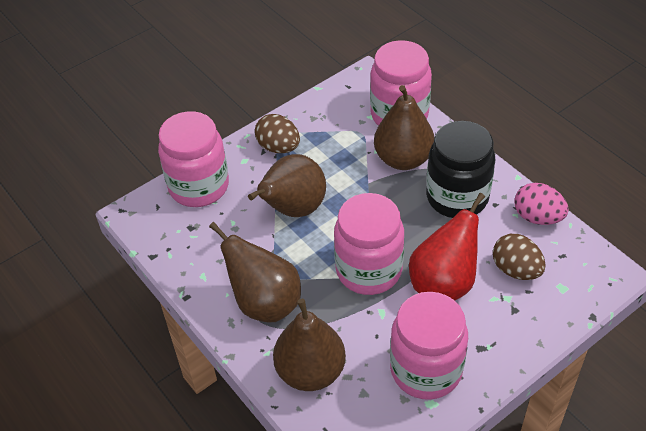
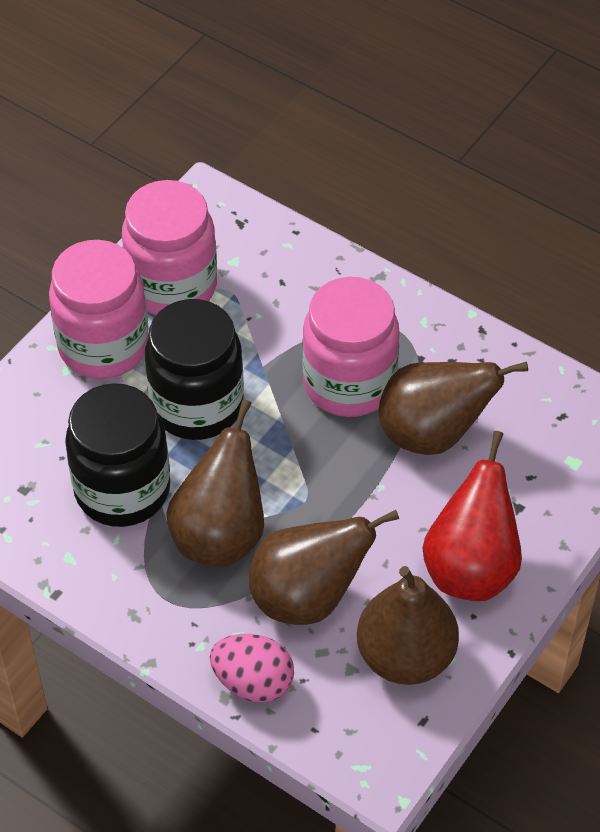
black jar: [426,121,495,218] = 1 -> [65,383,170,527] [145,299,244,440] = 2
brown egg: [255,114,300,153] [493,234,546,280] = 2 -> none = 0
pink jar: [158,111,229,207] [334,193,404,295] [370,40,432,126] [390,292,468,400] = 4 -> [49,240,149,379] [122,180,217,315] [302,277,399,417] = 3

